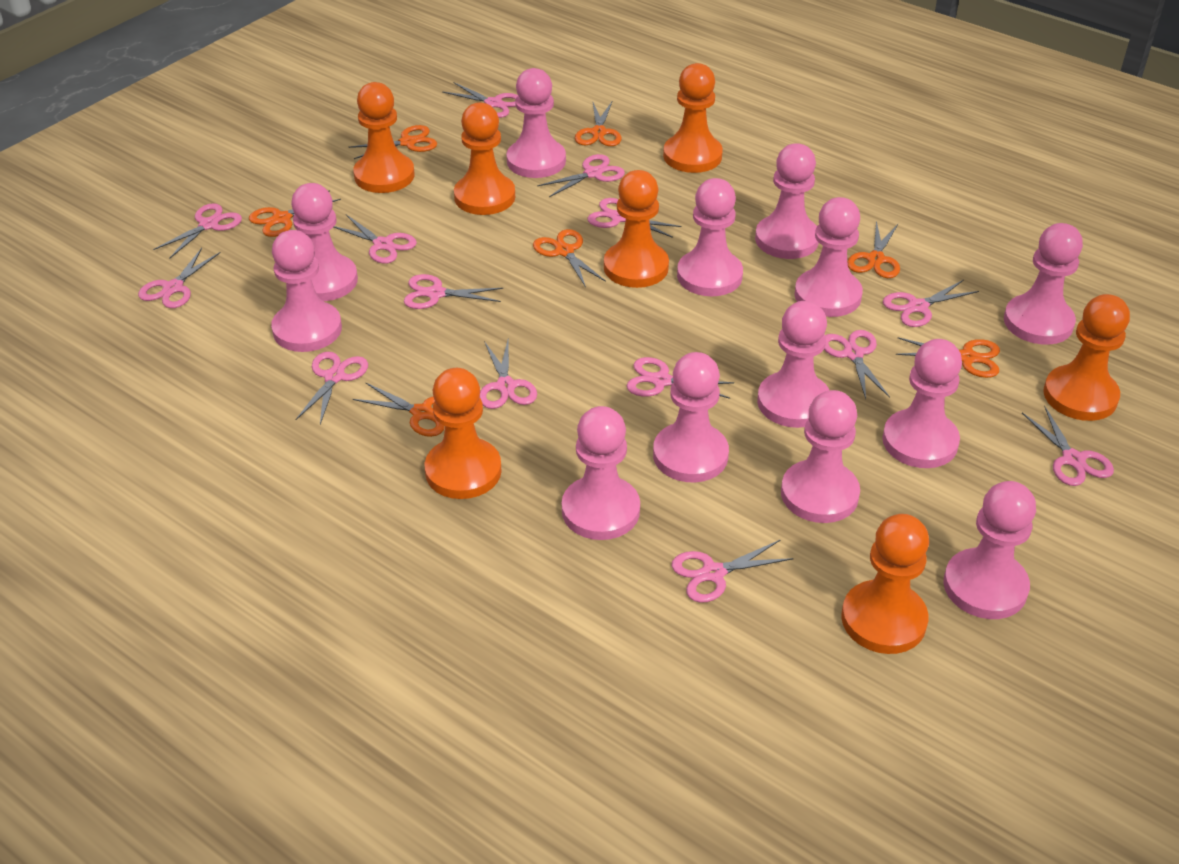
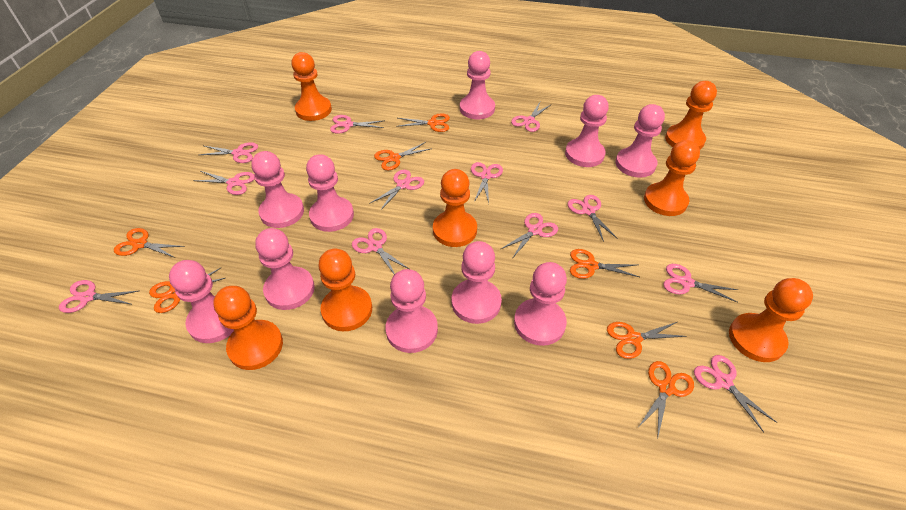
pink pawn: [271,230,342,352] [291,183,358,301] [506,68,566,178] [562,406,640,540] [653,352,729,482] [677,178,743,296] [755,143,819,259] [757,301,829,428] [781,390,860,523] [794,197,863,317] [882,339,962,468] [943,481,1036,619] [1004,223,1083,345] = 13 -> [169,260,234,343] [251,151,304,228] [255,228,315,310] [306,154,354,232] [385,269,438,353] [452,241,502,324] [460,51,495,119] [514,262,567,346] [565,95,609,167] [615,104,665,177] = 10
pink scissors: [138,248,221,308] [153,203,242,259] [295,352,368,425] [334,215,417,264] [404,274,503,309] [443,82,518,118] [480,340,537,409] [537,154,625,197] [588,198,682,238] [627,357,734,399] [671,540,794,603] [824,330,890,399] [883,280,979,327] [1022,406,1114,486] = 14 -> [59,280,138,313] [193,171,255,195] [200,142,258,163] [330,115,385,134] [352,228,409,275] [369,170,424,211] [471,162,503,203] [501,213,558,257] [511,102,552,132] [567,195,618,242] [663,264,738,303] [694,355,777,432] = 12

